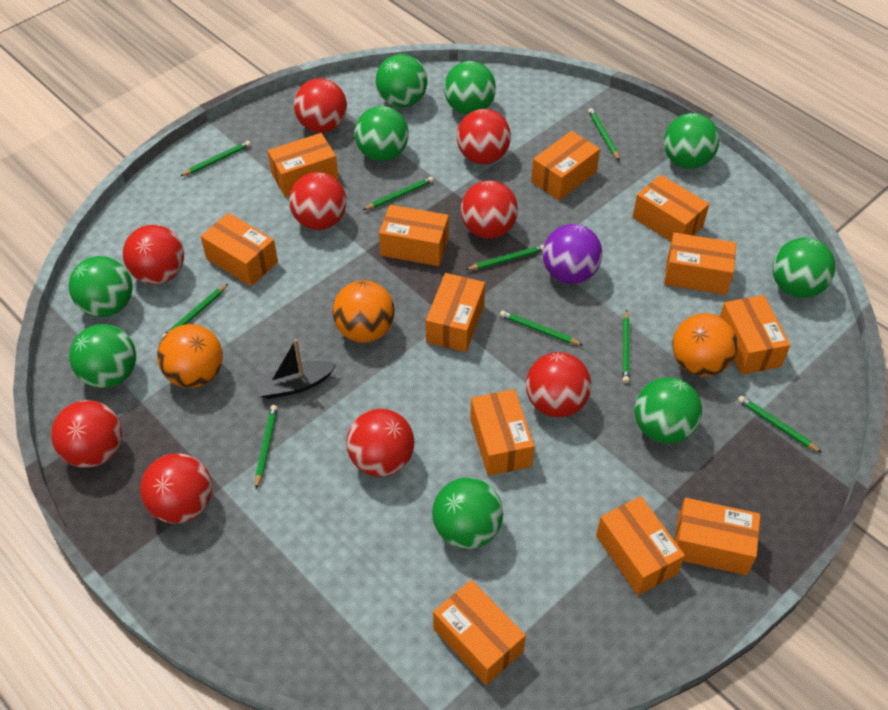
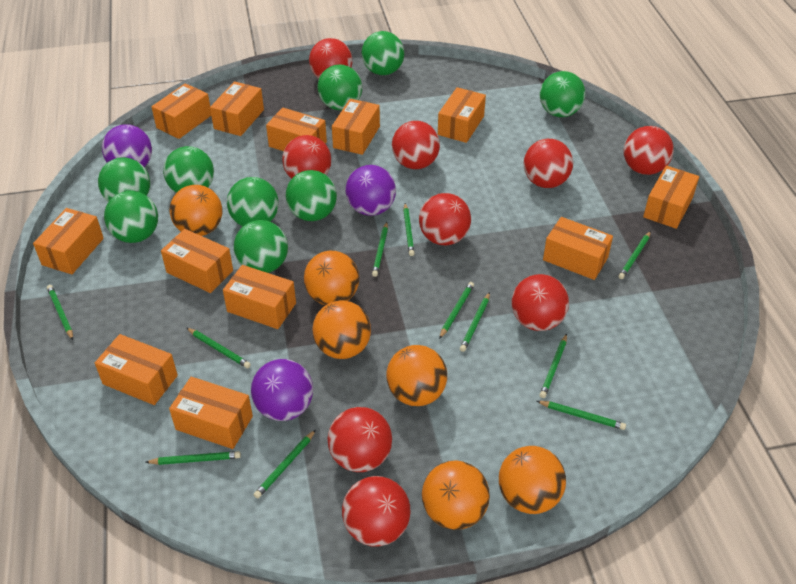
black boat: [254,339,337,399] = 1 -> none = 0
green pencil: [162,284,228,338] [180,141,251,176] [255,405,278,489] [363,176,434,210] [466,245,544,270] [500,310,583,345] [588,108,620,161] [622,309,630,383] [738,396,822,453] = 9 -> [47,285,73,340] [145,451,241,465] [187,328,251,368] [254,430,316,499] [372,222,388,277] [403,203,415,256] [439,282,474,339] [460,292,490,352] [537,401,626,430] [540,334,567,398] [618,231,651,279] = 11
orange ball: [157,324,223,388] [332,280,395,343] [672,313,737,377] = 3 -> [170,185,222,236] [304,251,360,305] [312,300,371,359] [386,345,447,406] [422,460,490,530] [499,446,566,514] = 6
purple ball: [543,224,602,284] = 1 -> [102,124,152,167] [251,359,313,421] [345,165,396,216] = 3

